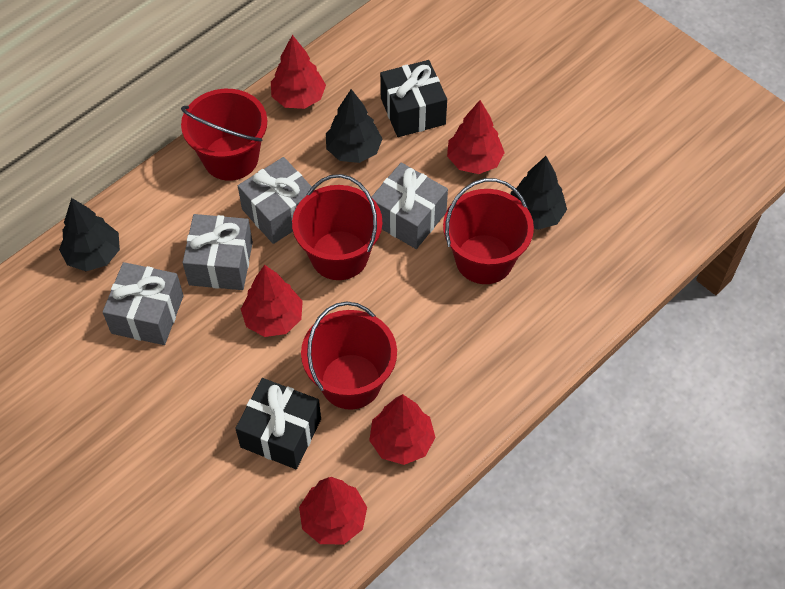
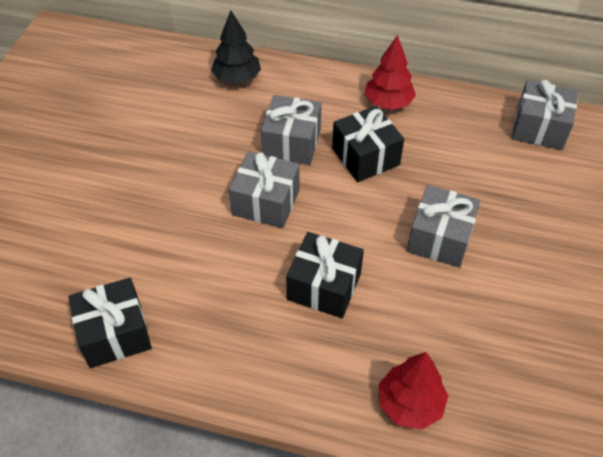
black gift: [235,378,321,469] [380,60,447,137] = 2 -> [68,278,152,368] [286,232,364,318] [332,106,404,182] = 3
black tree: [59,198,120,271] [326,89,383,163] [511,156,567,230] = 3 -> [211,11,261,84] = 1
red bucket: [181,89,267,181] [292,174,382,280] [301,302,397,410] [443,178,534,284] = 4 -> none = 0
red tree: [241,265,303,337] [271,35,326,109] [299,477,367,544] [369,394,436,465] [447,100,505,174] = 5 -> [365,35,416,110] [379,352,448,430] = 2

